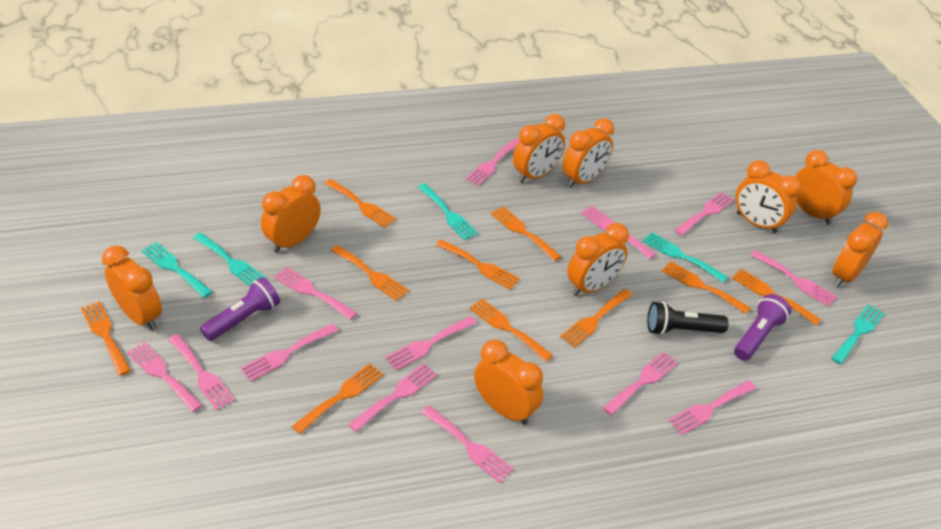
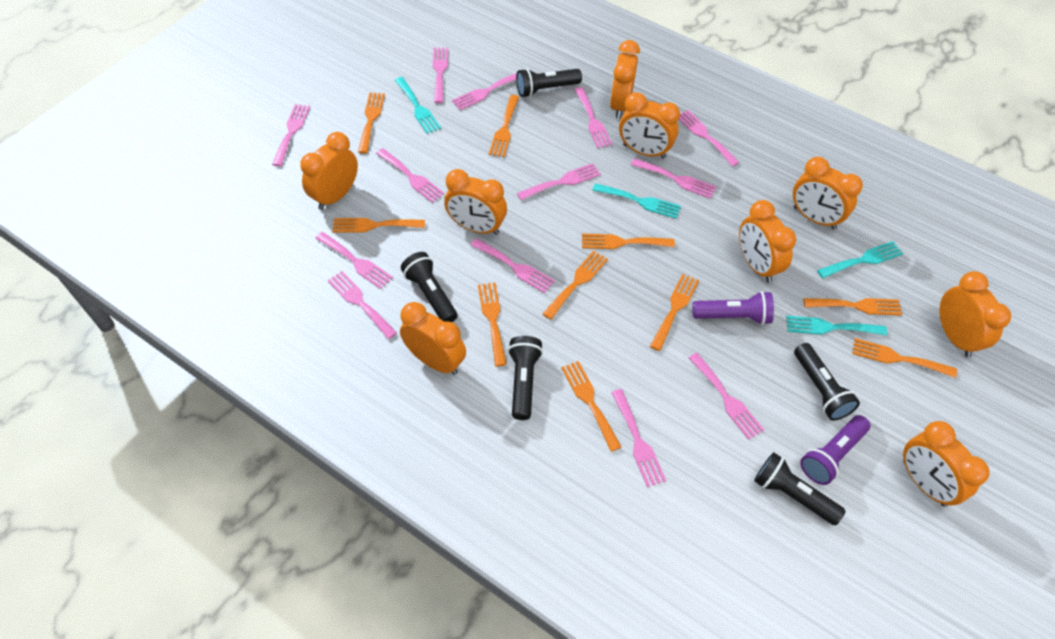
black flashlight: [647,301,728,335] = 1 -> [401,252,457,322] [508,336,543,420] [516,68,582,97] [754,452,846,525] [794,343,860,421] = 5
turquoise fork: [141,242,212,298] [193,232,266,287] [418,184,479,240] [643,232,728,283] [831,304,885,364] = 5 -> [395,77,441,134] [592,183,681,219] [786,316,887,336] [817,241,903,278] = 4

